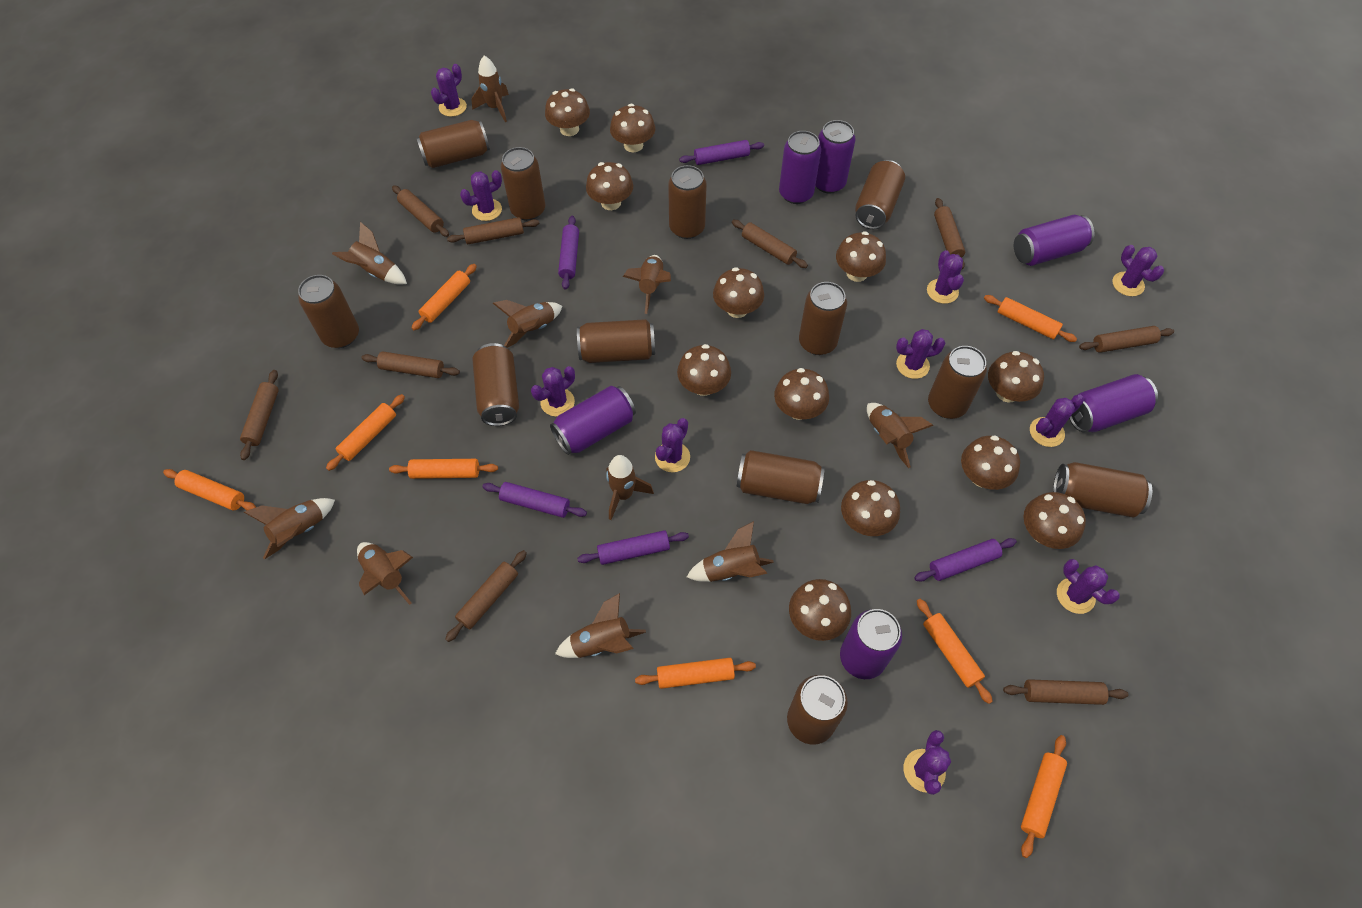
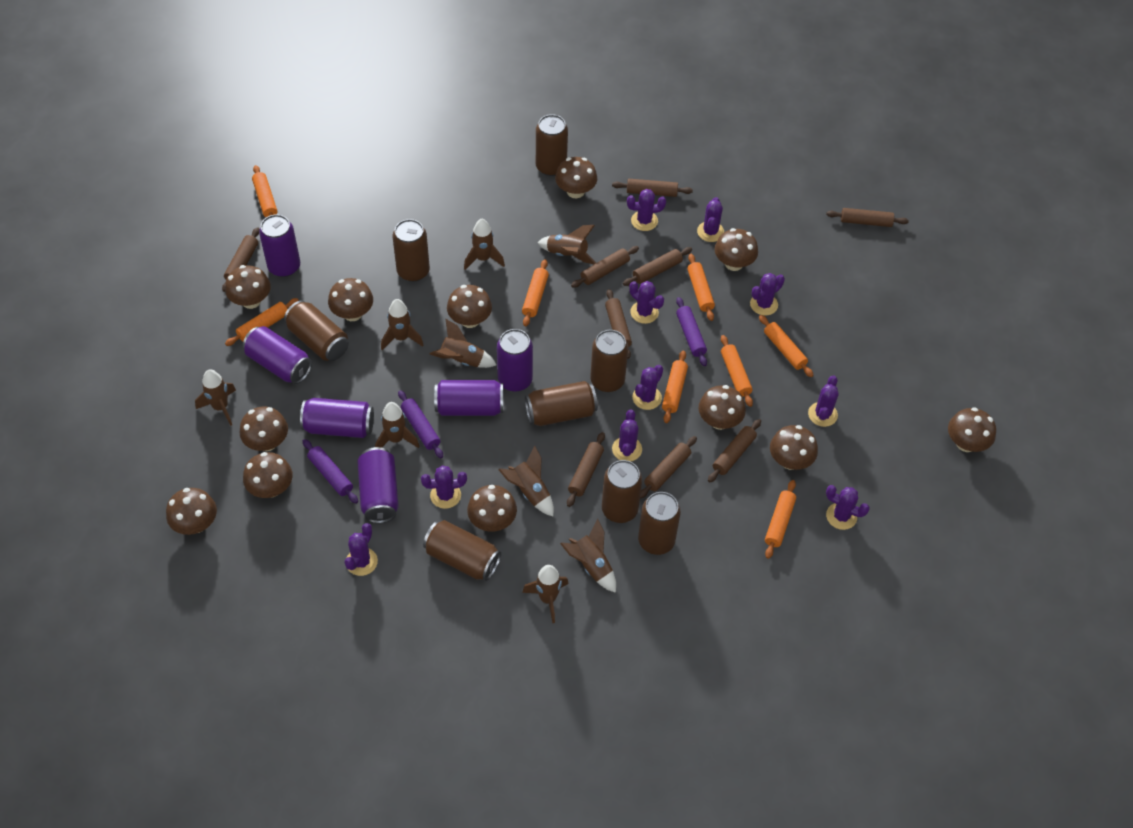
brown can: [298,275,359,348] [416,120,490,168] [472,343,519,426] [501,147,545,221] [577,319,655,363] [668,165,707,239] [737,450,825,504] [787,675,848,745] [799,282,847,355] [855,160,905,229] [928,346,987,419] [1053,462,1152,517] = 12 -> [284,300,349,361] [392,219,430,282] [423,520,501,581] [525,381,598,426] [536,114,568,176] [590,330,628,392] [602,460,642,523] [638,492,681,555] = 8
brown rocket: [244,498,335,560] [332,222,407,285] [357,542,413,605] [472,56,509,122] [493,300,562,348] [555,593,646,658] [606,455,654,520] [623,255,671,314] [687,521,774,582] [867,403,933,468] = 10 -> [195,369,236,426] [375,402,420,448] [381,299,424,350] [430,319,496,368] [464,219,505,270] [498,445,554,516] [522,565,569,623] [537,225,596,264] [560,519,616,593] = 9
purple rolling pin: [482,482,587,518] [558,216,579,290] [577,530,689,565] [679,140,764,165] [914,538,1017,582] = 5 -> [303,439,358,504] [398,390,443,458] [676,297,707,366] = 3

